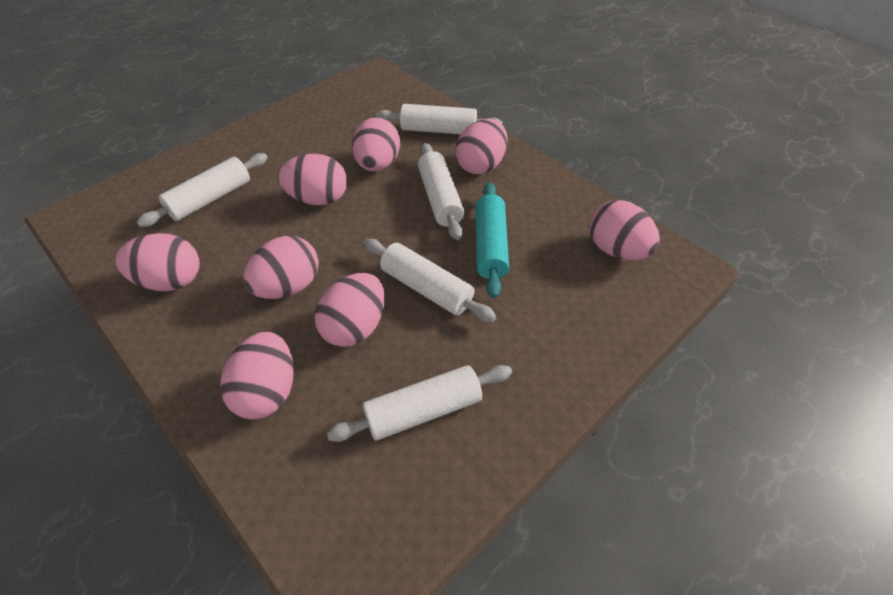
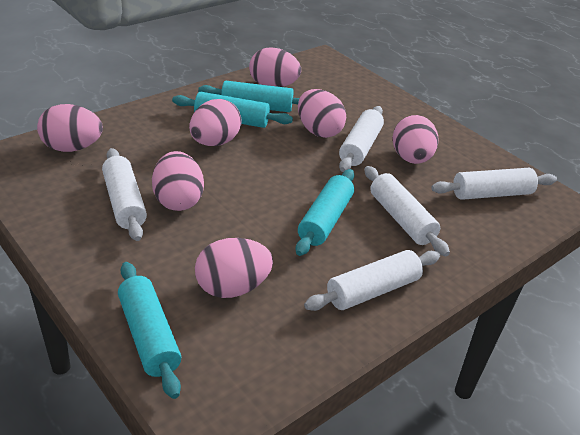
pink egg: [115,233,200,291] [220,332,294,419] [243,236,319,299] [278,154,347,206] [314,273,385,347] [352,117,400,171] [456,119,507,174] [589,200,660,260] = 8 -> [37,104,103,152] [152,151,204,211] [189,99,242,146] [195,238,273,298] [249,47,301,87] [298,89,346,138] [392,115,439,164] = 7
turquoise rolling pin: [476,182,509,298] = 1 -> [118,262,181,399] [172,92,293,128] [198,81,300,112] [296,169,354,256] = 4

